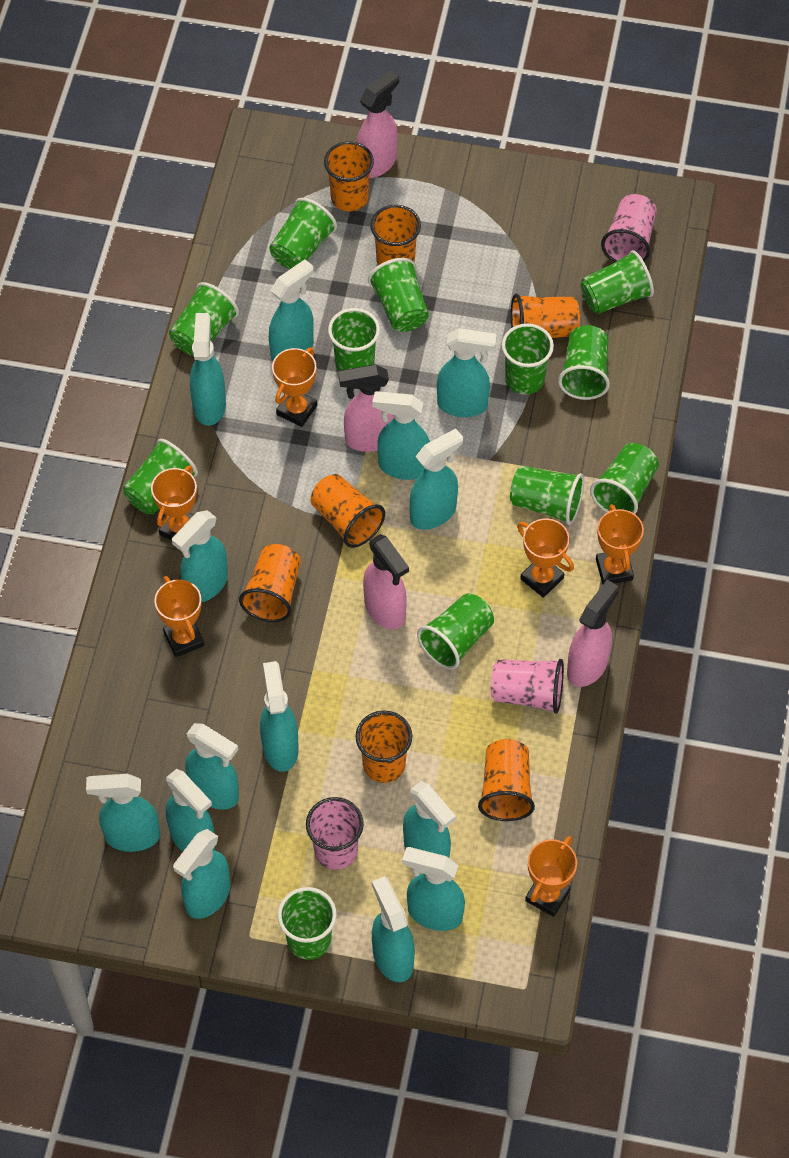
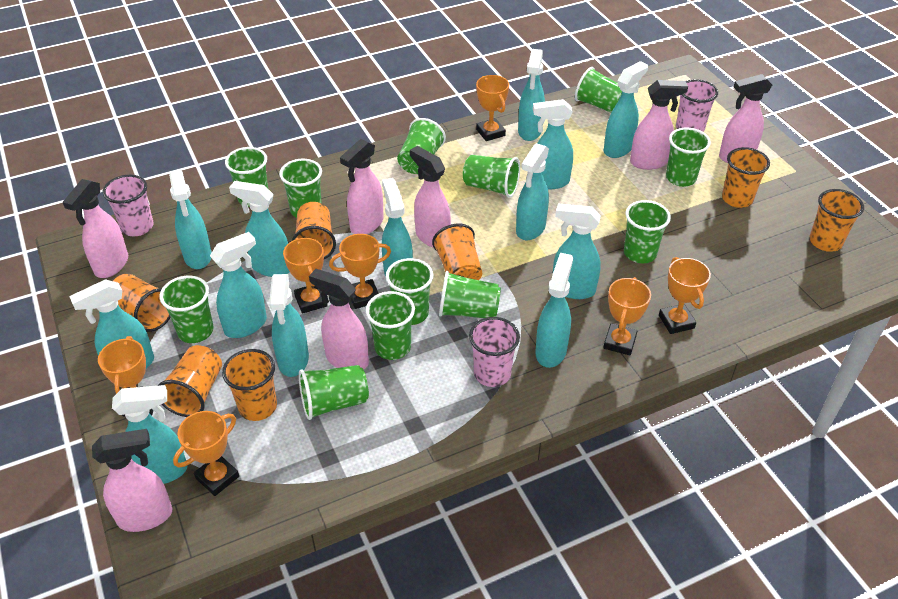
orange trophy: [151,465,197,540] [154,576,204,657] [272,347,317,427] [517,518,574,598] [525,836,577,917] [596,504,644,585] = 6 -> [98,336,153,417] [173,411,239,496] [283,238,328,314] [329,234,391,309] [476,75,509,141] [603,277,651,355] [659,257,711,334] = 7
pink spray bottle: [338,364,394,452] [357,70,399,178] [363,534,409,629] [567,580,619,687] = 4 -> [63,179,128,278] [92,429,172,532] [309,269,369,369] [340,139,384,234] [410,146,451,247] [630,80,688,170] [719,74,772,163] = 7
turquoise spray bottle: [86,774,160,852] [166,769,215,852] [172,510,228,603] [173,829,230,919] [185,723,239,809] [190,313,226,426] [260,661,299,772] [269,259,314,361] [372,391,430,480] [372,876,415,982] [402,847,465,931] [403,781,456,858] [409,428,463,530] [437,328,496,417] = 14 -> [69,279,154,369] [112,385,188,484] [169,170,212,269] [210,232,267,338] [229,181,290,277] [269,274,309,377] [382,178,413,277] [516,143,549,240] [518,49,545,141] [533,99,573,189] [536,253,573,368] [553,203,601,299] [604,61,648,158] = 13

